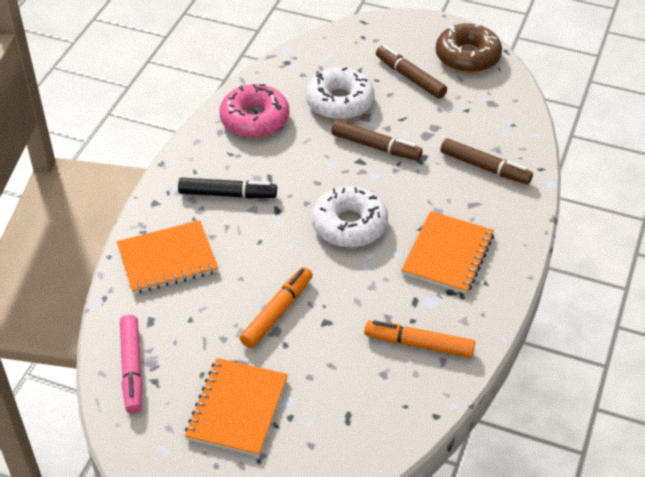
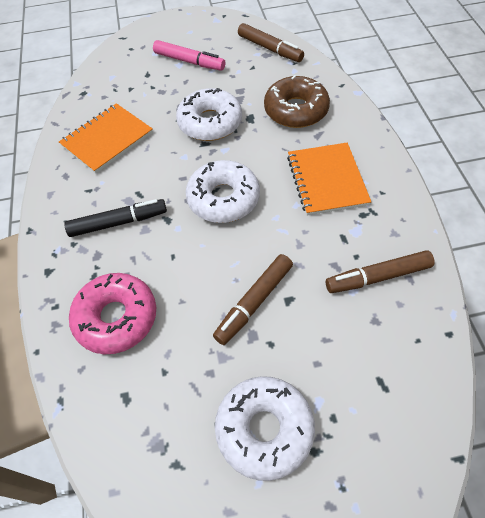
orange marker: [240,267,312,348] [364,320,475,358] = 2 -> none = 0
orange notebook: [117,220,219,294] [185,358,288,457] [401,211,494,294] = 3 -> [59,103,153,173] [287,143,371,216] = 2
white donut: [306,67,374,120] [312,186,388,248] = 2 -> [176,88,242,141] [186,160,260,223] [215,376,315,481] = 3

